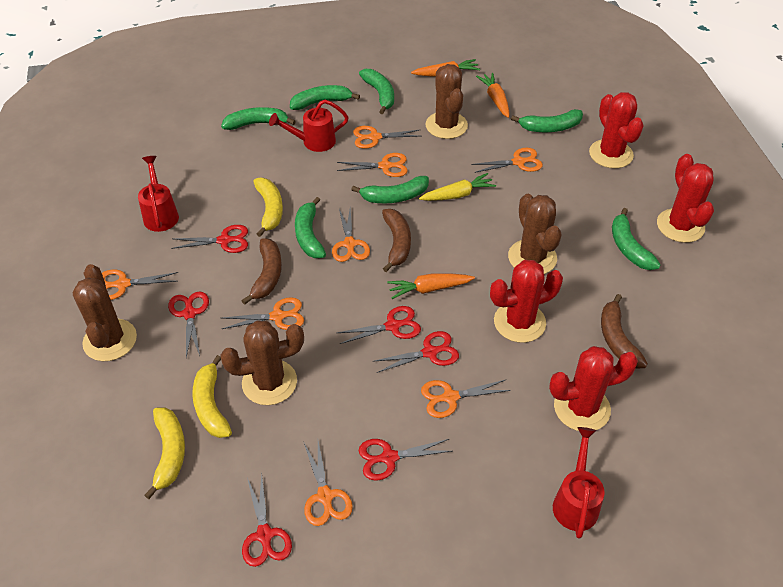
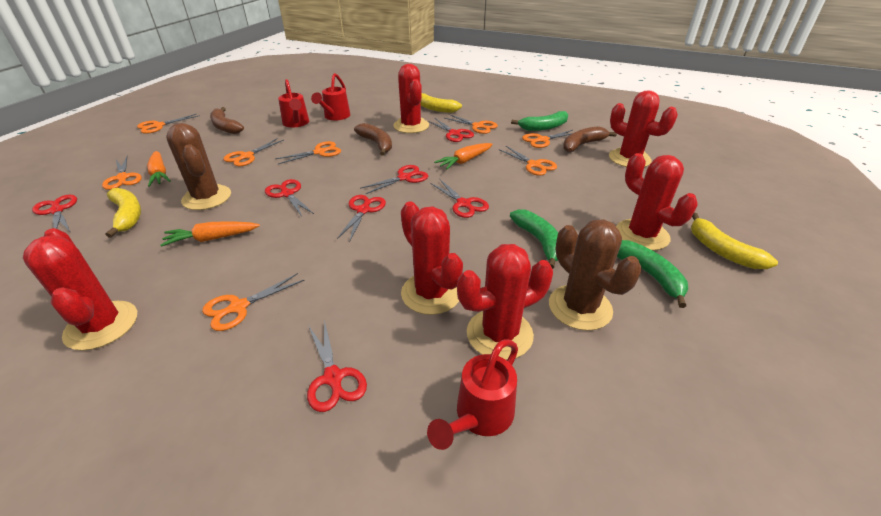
brown cactus: [73,264,137,361] [220,320,304,405] [426,64,468,139] [508,194,562,274] = 4 -> [166,123,231,210] [549,220,642,331] = 2
green banana: [221,107,296,130] [290,85,360,110] [295,197,326,258] [351,176,429,203] [359,69,394,114] [511,109,583,132] [612,208,661,270] = 7 -> [510,209,558,269] [511,111,568,131] [617,240,688,308] = 3
red cactus: [490,260,563,343] [549,346,638,431] [589,92,644,168] [657,154,714,243] = 4 -> [23,228,137,351] [393,64,429,133] [401,202,463,315] [457,244,553,360] [609,90,678,167] [616,153,697,251] = 6
red scissors: [168,292,209,358] [171,225,248,253] [242,474,292,567] [337,306,421,344] [358,439,452,481] [373,331,459,373] = 6 -> [32,195,77,231] [265,179,314,216] [307,320,367,412] [337,195,386,242] [360,165,428,194] [428,118,474,142] [430,179,489,218] = 7
yellow carrot: [419,173,496,201] = 1 -> none = 0

